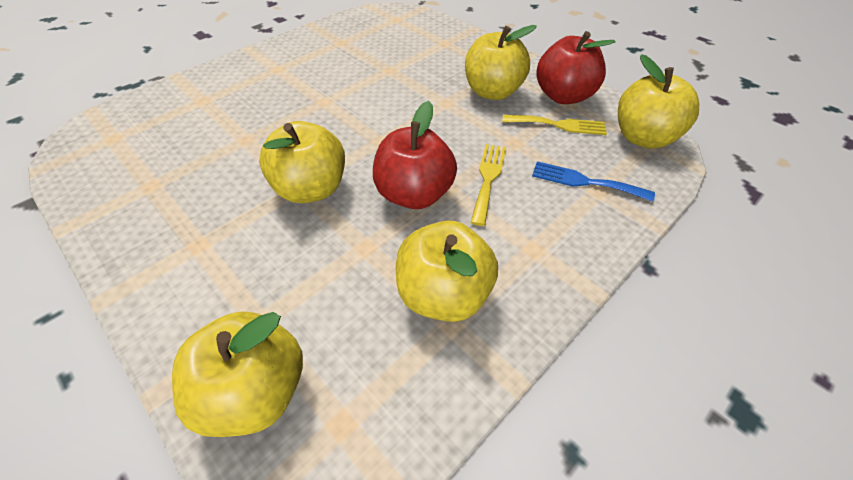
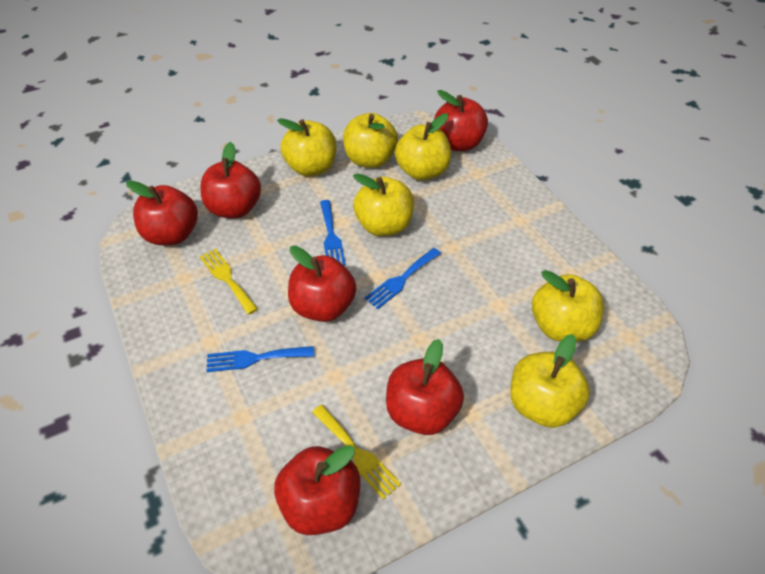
blue fork: [532,161,655,202] = 1 -> [206,346,314,372] [320,200,346,265] [365,248,441,309] = 3
red apple: [373,101,457,209] [536,31,615,104] = 2 -> [126,180,198,246] [200,142,261,218] [274,445,360,535] [288,246,356,322] [386,339,464,435] [434,90,488,151] = 6
yellow apple: [172,311,303,437] [259,121,345,203] [396,221,498,322] [465,25,537,100] [618,54,699,149] = 5 -> [277,118,336,176] [343,113,398,168] [353,174,414,236] [395,113,451,181] [510,334,590,428] [532,270,604,342] = 6

